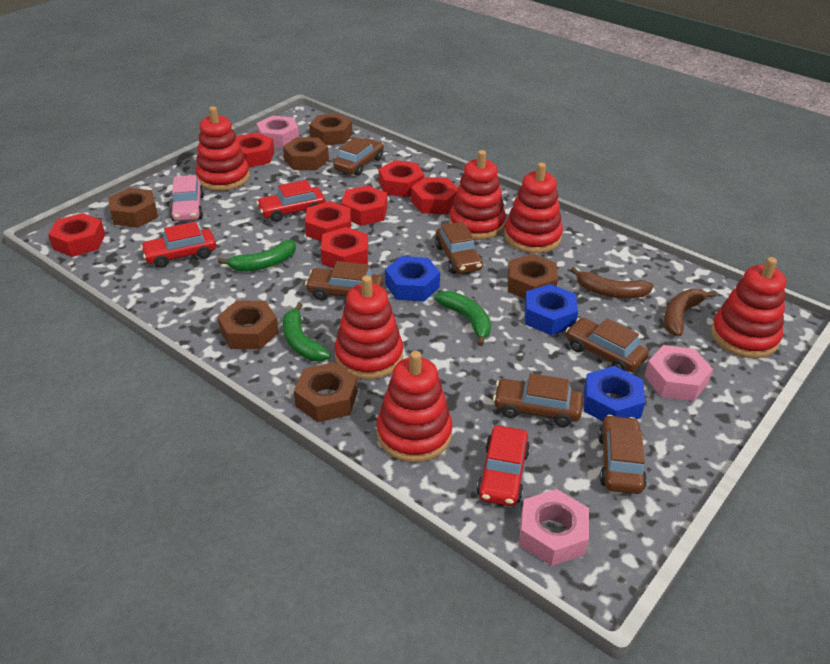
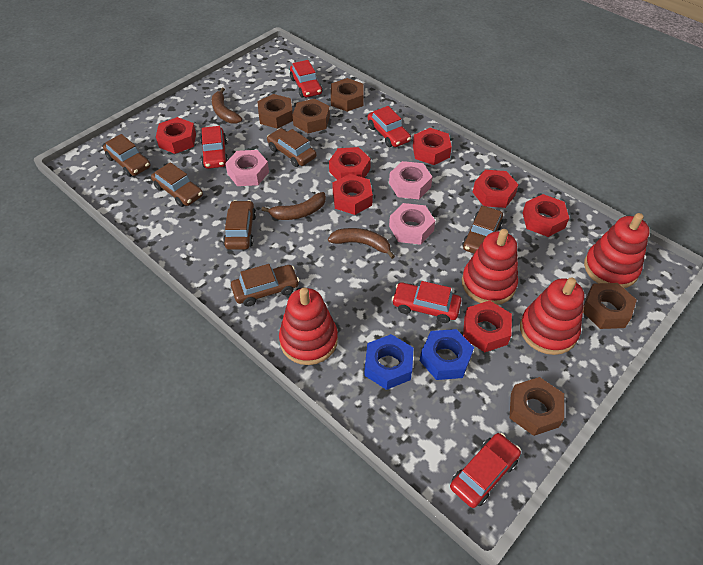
blue nut: [385,256,440,301] [524,284,578,335] [584,366,645,421] = 3 -> [364,334,414,390] [420,329,474,380] = 2
brown banana: [570,267,653,298] [664,289,717,336] = 2 -> [212,88,242,124] [261,192,326,220] [328,228,395,259] = 3
brown nut: [108,188,158,228] [217,301,279,349] [283,137,329,170] [294,362,358,422] [309,113,353,145] [508,254,558,299] = 6 -> [257,94,293,129] [293,99,330,133] [331,78,364,112] [510,377,564,436] [583,283,637,329] = 5
green banana: [218,240,296,271] [283,303,331,361] [434,291,491,346] = 3 -> none = 0
pink car: [170,175,204,221] = 1 -> none = 0
red car: [141,222,216,268] [256,180,325,222] [477,426,530,506] = 3 -> [200,126,228,169] [290,60,322,98] [368,106,411,147] [392,281,461,323] [450,433,521,508] = 5
red stacking toy: [196,106,250,191] [334,275,403,379] [376,351,452,462] [449,150,506,240] [504,163,563,253] [711,257,786,358] = 6 -> [279,288,338,365] [462,229,518,305] [520,277,584,355] [584,213,650,288] = 4

